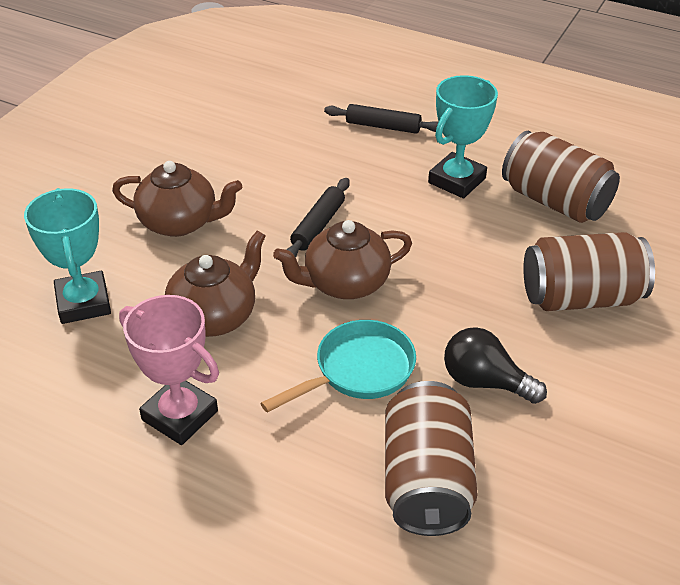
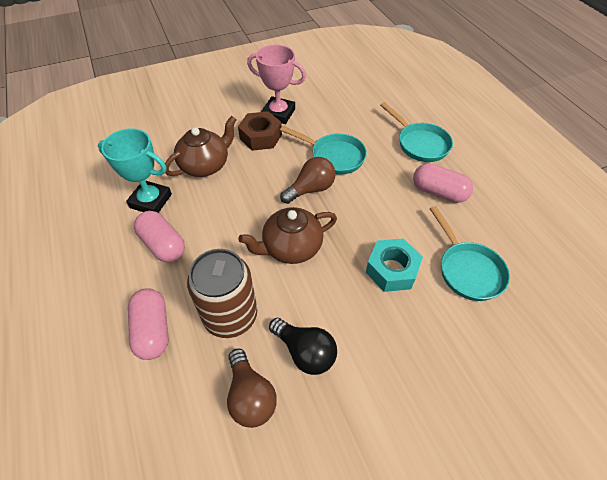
black rolling pin: [287,178,350,258] [324,104,439,134] = 2 -> none = 0
brown can: [385,381,477,536] [502,131,620,223] [523,232,655,311] = 3 -> [187,249,257,338] = 1
brown light bulb: none = 0 -> [227,349,277,428] [280,157,335,204] = 2
brown nut: none = 0 -> [238,111,282,151] = 1
brown teapot: [112,161,242,237] [165,230,266,337] [273,220,412,299] = 3 -> [165,116,237,177] [238,207,337,264] = 2
pink capsule: none = 0 -> [128,288,169,360] [134,211,185,262] [413,163,473,203] = 3
turquoise nut: none = 0 -> [366,238,423,292] = 1
turquoise pan: [260,320,416,413] = 1 -> [280,126,367,175] [380,102,453,162] [430,206,510,301] = 3
turquoise trophy: [24,188,111,324] [428,75,498,198] = 2 -> [98,128,172,213] = 1

